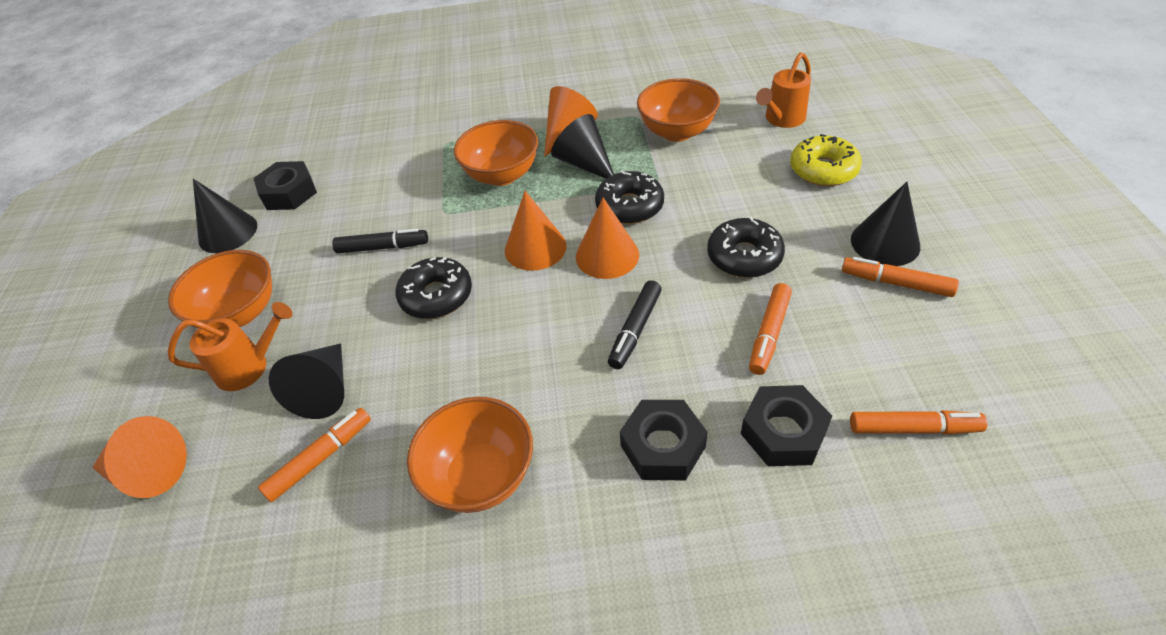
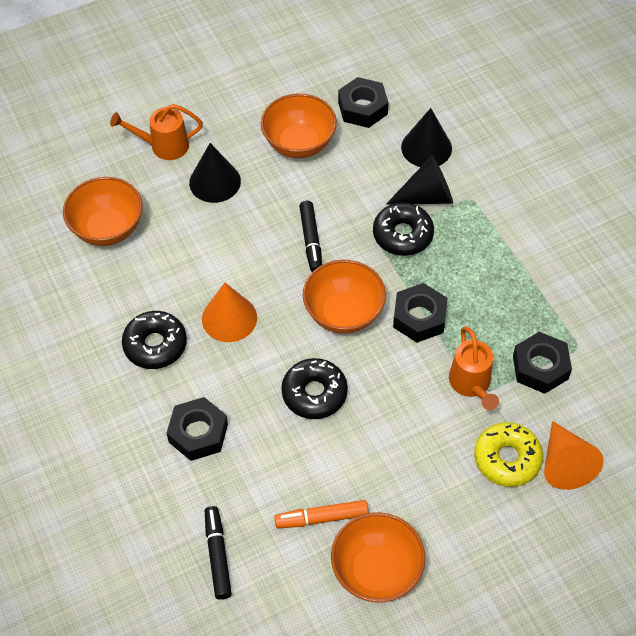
black cone: [193,179,257,253] [269,343,344,419] [551,114,614,179] [851,182,920,266] = 4 -> [189,143,241,203] [386,155,453,205] [401,108,452,167] = 3
black nut: [254,161,317,210] [620,400,707,481] [741,385,832,466] = 3 -> [167,397,228,461] [338,77,389,128] [393,283,447,343] [513,332,572,394] = 4
orange cone: [92,416,187,498] [505,191,566,271] [544,86,598,157] [576,198,639,279] = 4 -> [202,283,257,342] [544,421,604,490] = 2
orange marker: [258,408,371,502] [749,283,792,375] [842,257,959,297] [850,410,988,435] = 4 -> [274,500,368,528] = 1

